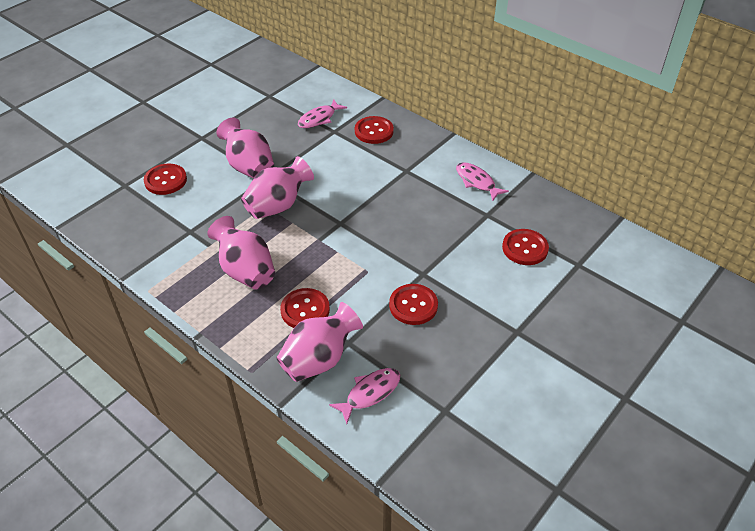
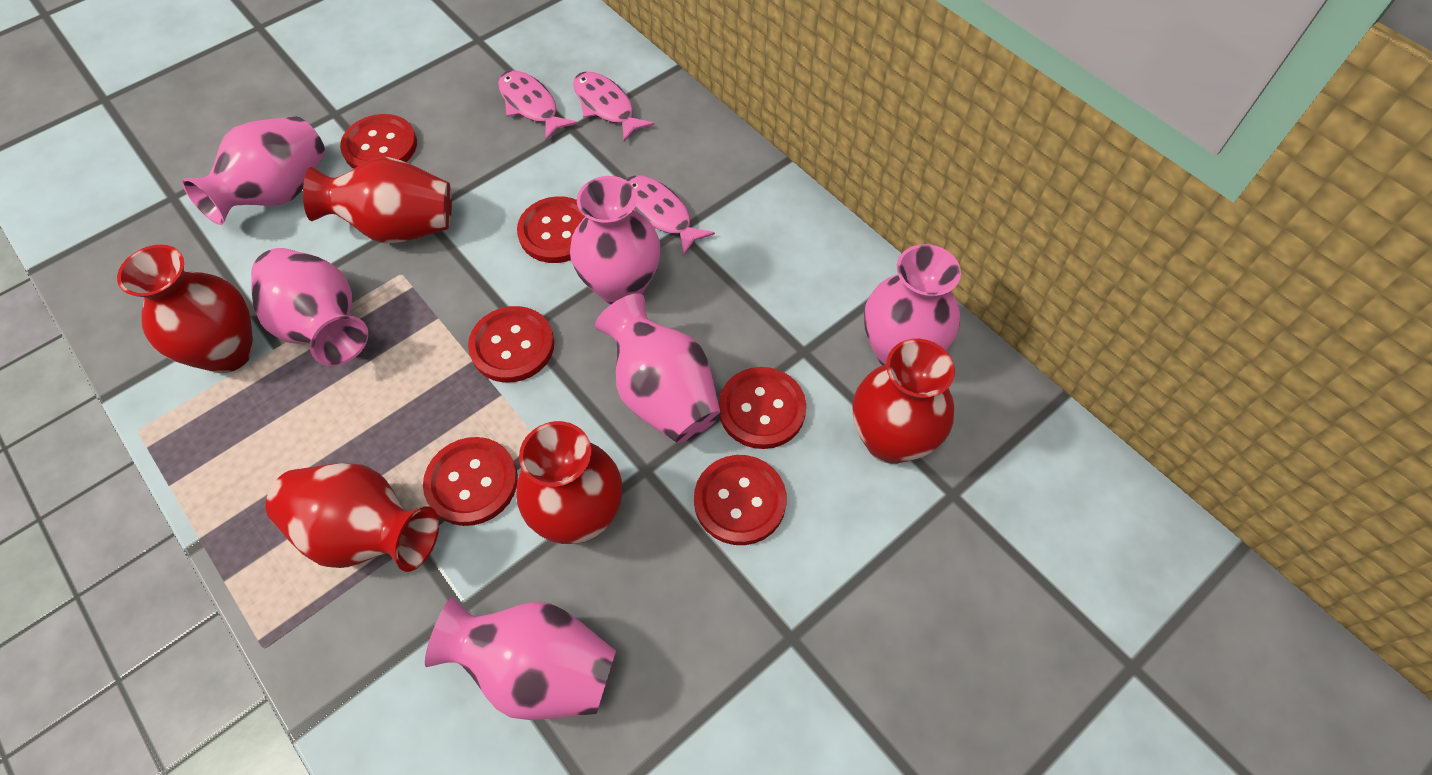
pink vase: [207,216,275,290] [216,118,274,179] [241,156,314,219] [277,302,363,382] = 4 -> [182,116,325,225] [251,248,368,366] [425,597,616,720] [570,176,661,304] [595,293,721,443] [864,244,961,365] = 6
red button: [144,163,187,195] [280,288,330,328] [355,116,394,144] [389,284,438,325] [502,229,549,265] = 5 -> [340,114,417,169] [423,437,518,526] [468,306,554,383] [517,196,585,263] [694,455,787,545] [719,367,806,449] = 6
red vase: none = 0 -> [117,245,254,373] [265,463,439,572] [303,157,452,243] [516,421,623,544] [852,339,955,464] = 5

